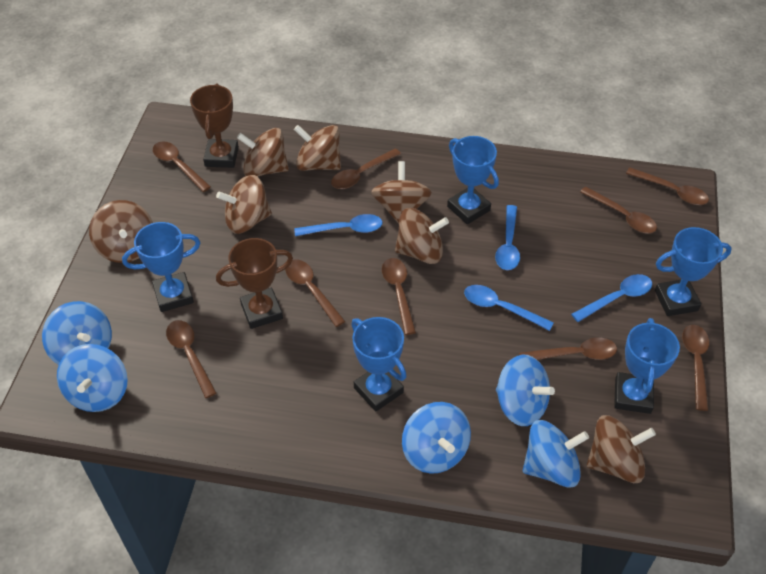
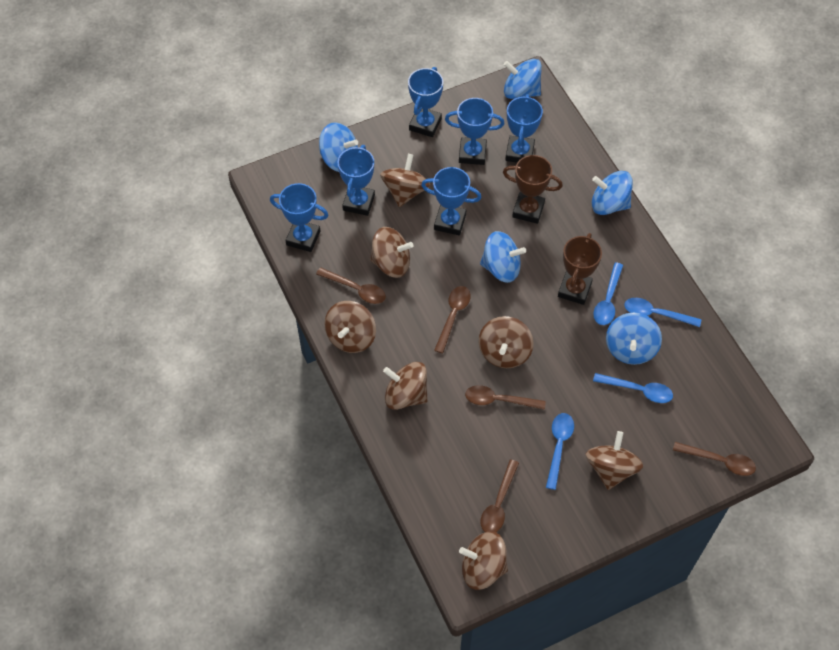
blue trophy: [122,222,200,312] [351,317,407,412] [447,136,499,224] [614,318,680,414] [655,227,732,316] = 5 -> [270,183,328,252] [338,145,375,216] [408,67,443,137] [421,167,482,235] [445,98,505,165] [505,94,543,163] = 6
brown spoon: [153,141,211,192] [166,320,216,398] [285,260,345,327] [331,148,401,189] [382,258,416,335] [519,337,617,360] [580,187,657,233] [626,167,709,205] [682,325,709,411] = 9 -> [316,267,386,304] [434,286,471,353] [465,385,546,410] [481,459,519,532] [673,442,756,476] = 5

